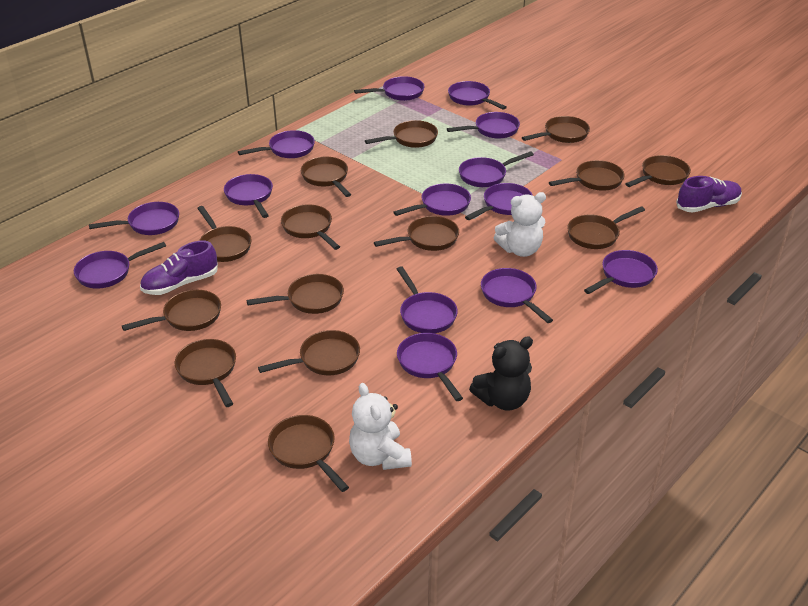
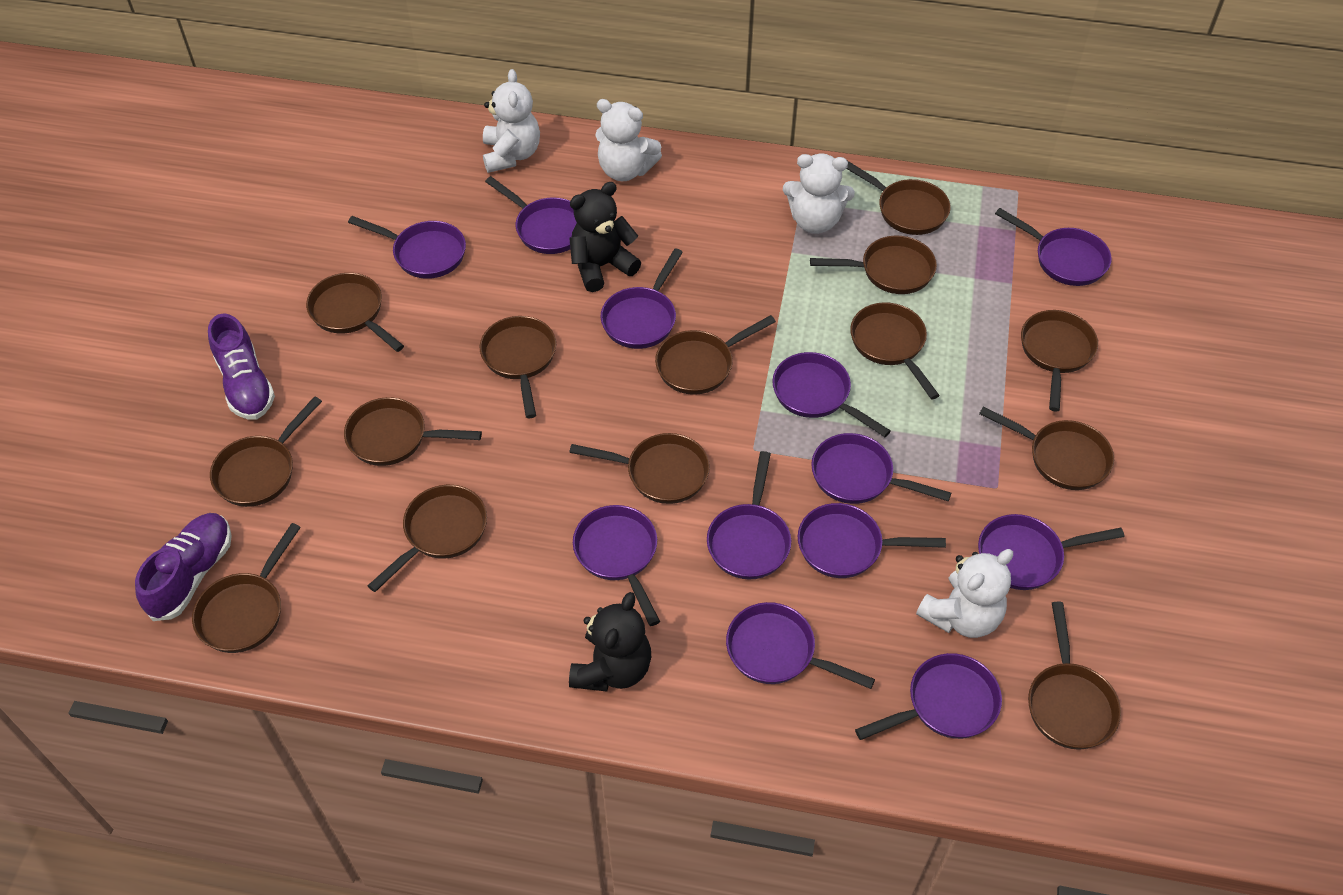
black teddy bear: [469,336,533,411] = 1 -> [569,182,641,292] [569,592,651,691] = 2
purple pan: [74,242,166,289] [89,202,179,235] [224,174,273,218] [238,130,315,158] [354,76,425,101] [394,183,471,216] [397,266,458,333] [397,333,463,401] [447,112,520,139] [448,81,507,110] [459,151,534,187] [465,183,532,220] [481,268,553,323] [584,250,658,294] = 14 -> [348,216,466,279] [485,176,577,254] [573,505,660,626] [601,248,683,349] [707,451,791,579] [726,602,875,689] [772,352,891,437] [798,503,946,578] [811,433,951,504] [855,653,1002,740] [978,514,1124,590] [995,208,1112,286] = 12
white teddy bear: [349,383,412,470] [494,192,546,257] = 2 -> [483,69,540,173] [595,99,662,181] [783,153,855,234] [916,549,1013,638] = 4

